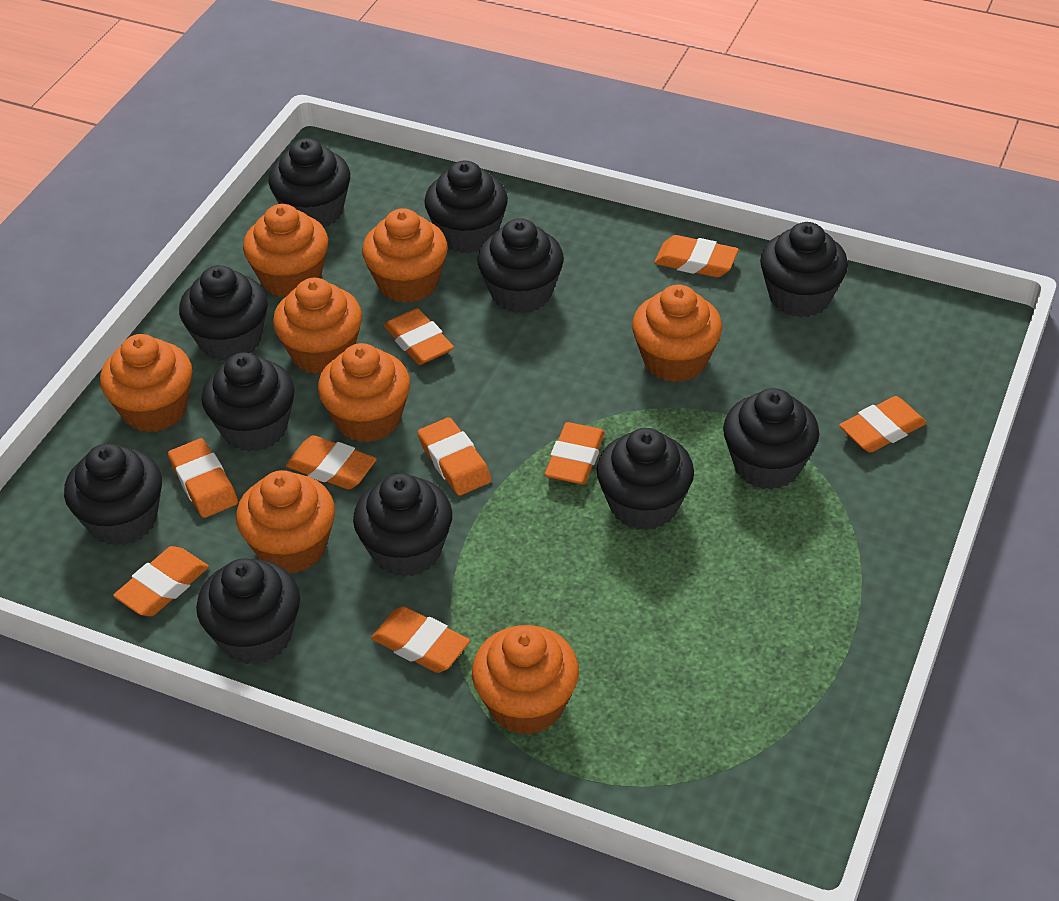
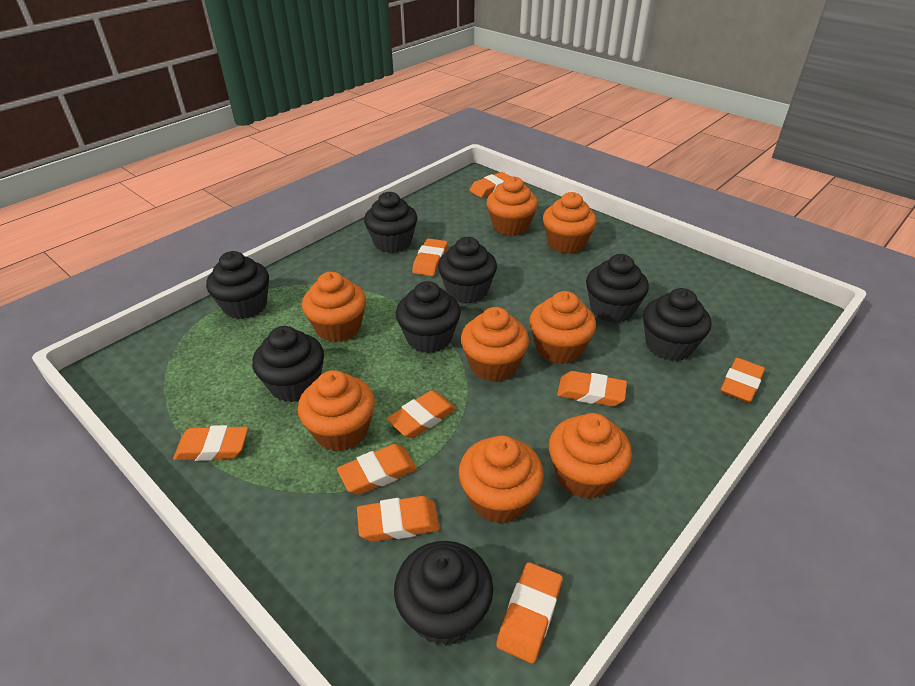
black cupcake: [64,444,162,546] [179,265,268,361] [196,558,300,665] [201,353,295,452] [268,138,350,227] [353,473,452,577] [424,161,508,253] [477,218,564,314] [596,428,694,530] [723,388,819,490] [760,222,848,318] = 11 -> [206,251,269,319] [252,326,324,402] [364,192,418,253] [394,541,493,646] [396,281,461,353] [438,237,497,304] [586,254,649,323] [643,288,711,361] = 8

